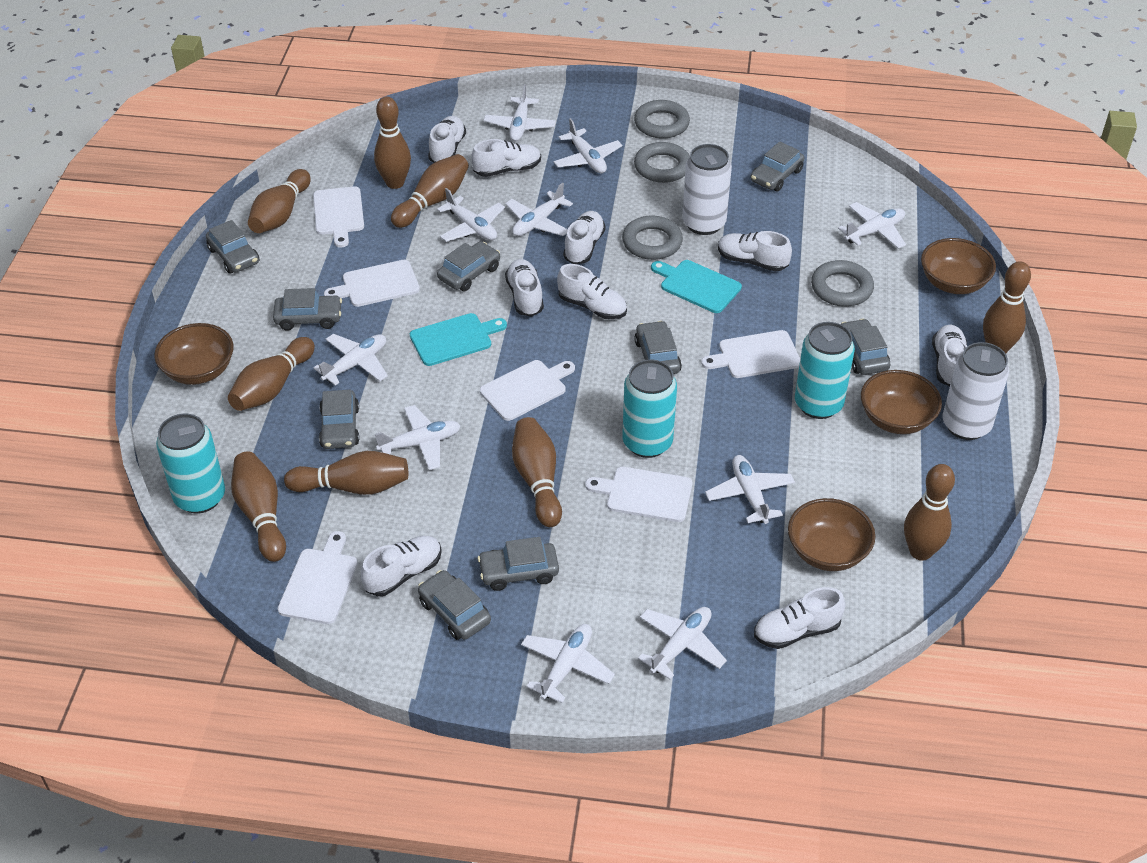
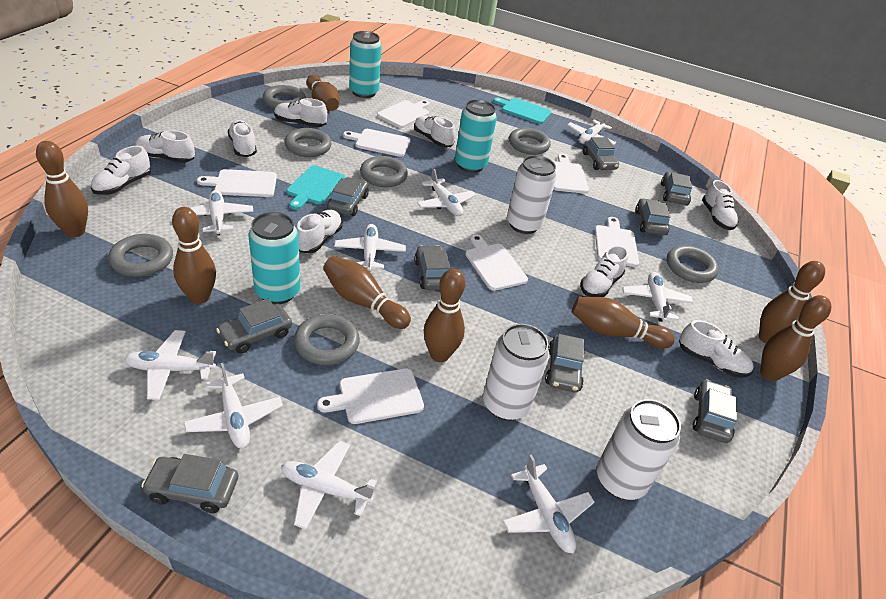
brown bowl: [154,323,234,385] [788,498,875,571] [861,370,942,434] [921,238,996,294] = 4 -> none = 0
brown bowling pin: [228,337,315,411] [231,451,286,562] [248,169,311,233] [284,451,408,495] [374,97,411,189] [391,154,469,228] [512,417,562,527] [904,464,955,561] [983,261,1031,354] = 9 -> [36,141,88,237] [172,207,216,304] [306,75,339,111] [323,256,411,329] [424,269,465,362] [572,296,675,349] [759,261,825,344] [760,295,831,381] = 8
grey ring: [622,215,683,260] [634,100,690,138] [634,142,690,183] [811,260,874,307] = 4 -> [108,234,173,277] [263,85,306,109] [284,128,332,157] [294,314,360,365] [360,156,408,187] [509,128,551,155] [667,245,719,283] = 7
white can: [682,144,732,235] [943,342,1009,440] = 2 -> [483,324,550,421] [507,155,557,234] [597,399,681,500] = 3
white cutting board: [278,531,357,624] [313,187,364,248] [324,260,420,307] [480,360,575,421] [585,467,692,522] [701,330,800,378] = 6 -> [197,169,277,197] [317,368,424,424] [343,129,411,157] [377,100,430,128] [465,234,528,291] [553,154,589,194] [595,217,639,267] = 7
white plane: [314,334,388,386] [375,405,461,470] [437,188,505,242] [484,84,556,141] [505,183,573,236] [521,624,615,703] [553,118,622,173] [638,607,727,680] [705,455,795,524] [838,202,906,249] = 10 -> [124,330,216,400] [184,363,283,449] [190,190,254,235] [281,441,377,530] [334,224,406,272] [417,168,476,216] [503,454,595,553] [567,113,616,146] [622,272,694,322] = 9

